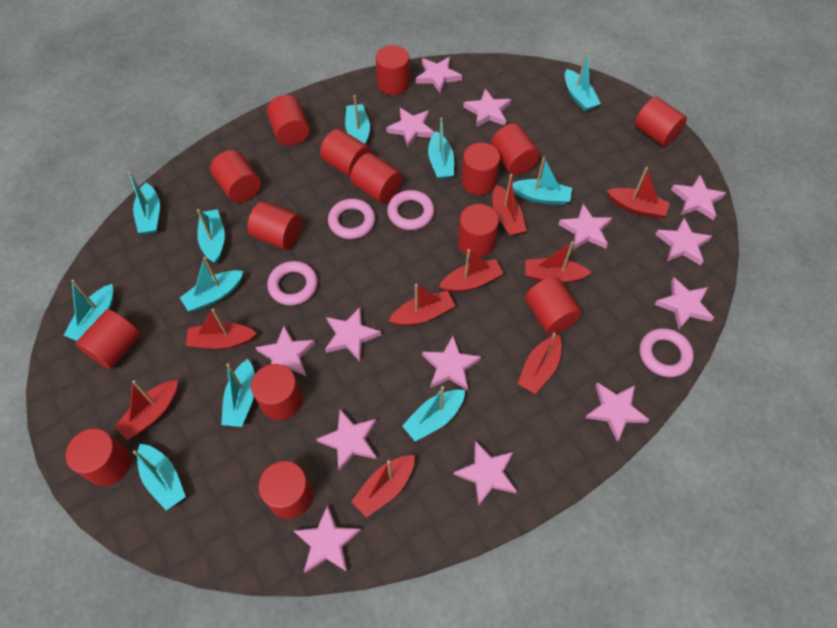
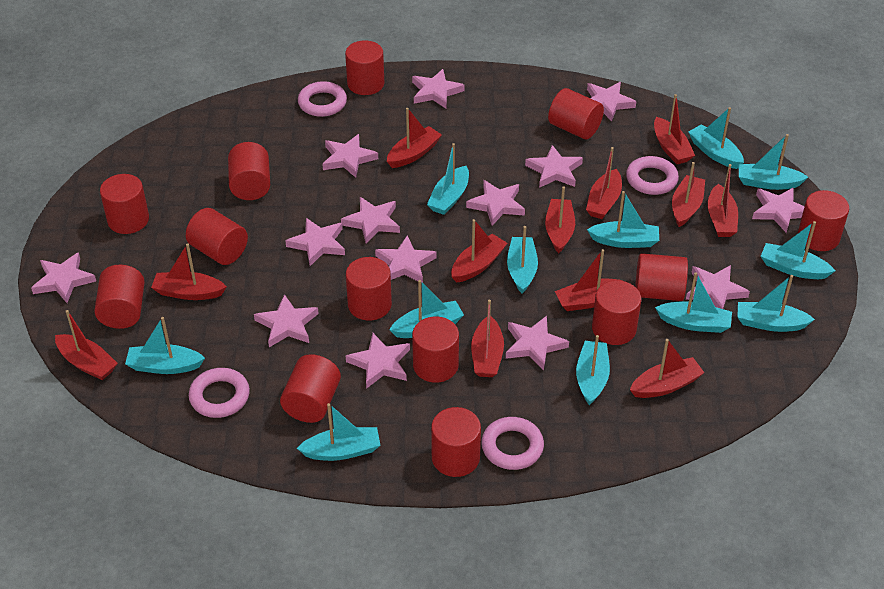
red boat: [114,380,178,440] [186,309,257,349] [351,455,415,517] [389,284,455,326] [439,249,504,292] [493,174,527,236] [518,333,562,394] [525,241,592,284] [607,167,670,219] = 9 -> [55,310,118,380] [151,243,227,300] [387,108,442,168] [451,219,508,283] [471,300,504,377] [545,186,575,253] [555,249,622,311] [586,147,622,219] [630,339,704,398] [654,94,695,164] [672,162,705,227] [708,164,738,237] = 12
red cylinder: [66,428,131,486] [76,309,140,369] [210,150,261,203] [247,201,302,250] [251,364,302,420] [258,461,313,519] [267,95,310,146] [320,129,371,177] [350,153,403,203] [376,45,410,95] [458,204,499,258] [461,143,500,195] [491,124,540,175] [525,277,582,335] [634,97,687,146] = 15 -> [94,265,145,329] [100,174,149,234] [186,208,248,265] [228,142,270,200] [280,354,341,423] [345,41,384,95] [346,257,392,321] [412,316,459,383] [431,407,481,477] [548,88,604,139] [592,280,641,345] [635,253,688,301] [798,190,849,251] = 13
turquoise boat: [64,280,113,341] [128,172,160,234] [133,444,186,510] [180,257,244,311] [197,209,225,264] [221,359,255,427] [345,95,370,144] [402,386,465,441] [428,117,454,180] [513,157,572,205] [565,50,601,112] = 11 -> [125,317,205,374] [297,403,381,461] [389,280,464,338] [427,143,469,215] [507,226,538,294] [576,335,610,405] [587,191,659,248] [655,272,732,333] [688,107,744,169] [737,275,815,332] [739,134,808,190] [761,221,835,279] = 12

